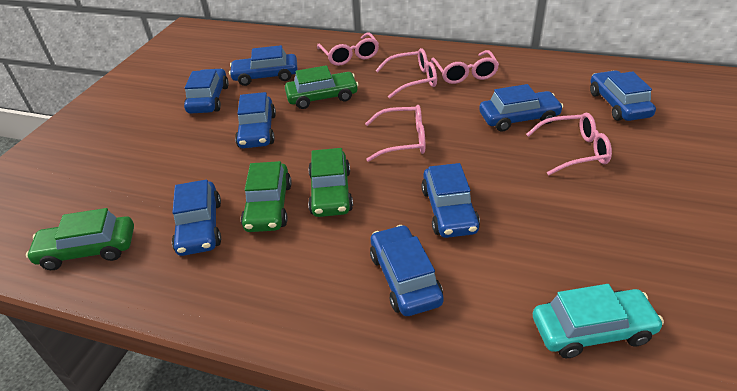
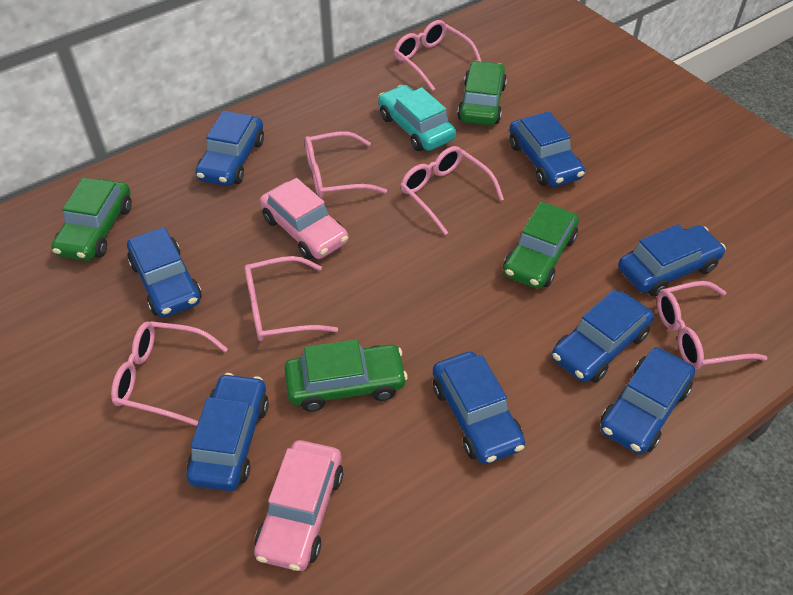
pink car: none = 0 -> [254,440,343,571] [260,178,348,260] = 2
pink glasses: [317,32,379,66] [365,105,425,162] [375,48,437,99] [431,50,499,84] [526,113,612,175] = 5 -> [111,321,228,426] [244,256,338,341] [305,131,387,199] [394,20,481,91] [401,146,504,235] [657,281,767,370] = 6

